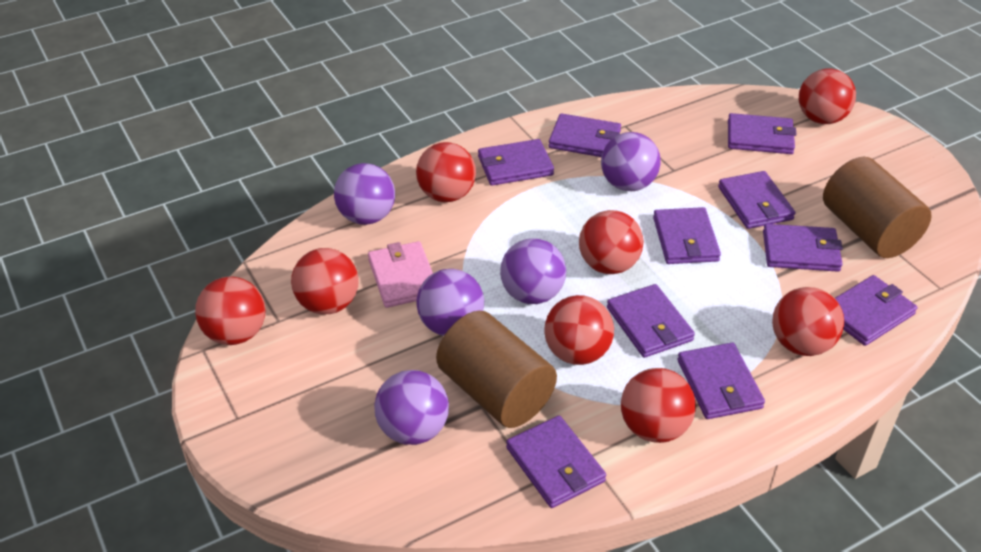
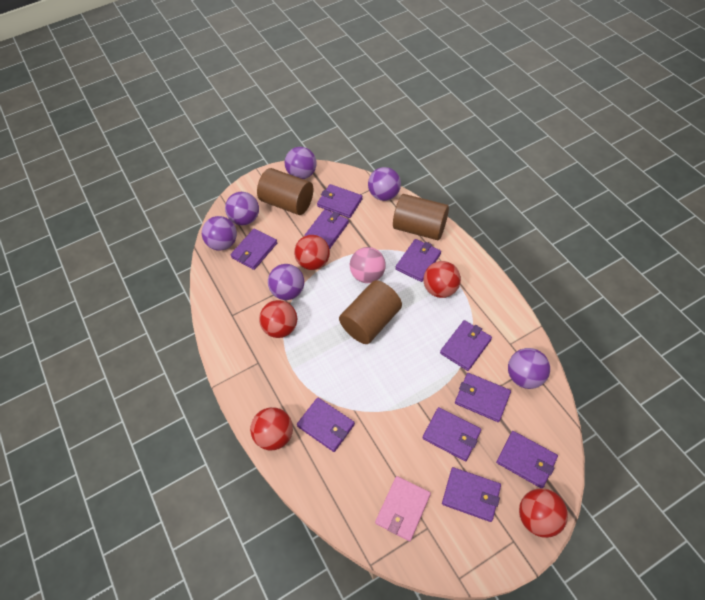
brown cylinder: [436,311,557,428] [823,157,932,258] = 2 -> [257,168,313,215] [339,280,402,344] [393,194,449,240] = 3
pink ball: none = 0 -> [350,247,386,283] = 1
purple ball: [334,163,395,225] [374,370,449,445] [417,269,484,336] [500,238,566,304] [601,132,661,191] = 5 -> [202,216,237,251] [225,192,259,225] [268,264,304,300] [285,147,317,179] [368,167,401,201] [508,348,550,389] = 6
red ball: [195,277,266,345] [291,248,359,314] [416,142,476,202] [544,295,614,365] [579,210,644,274] [621,368,696,443] [772,287,844,356] [799,68,856,124] = 8 -> [250,407,293,450] [259,300,297,338] [294,235,330,270] [423,261,461,298] [519,488,568,538] = 5

